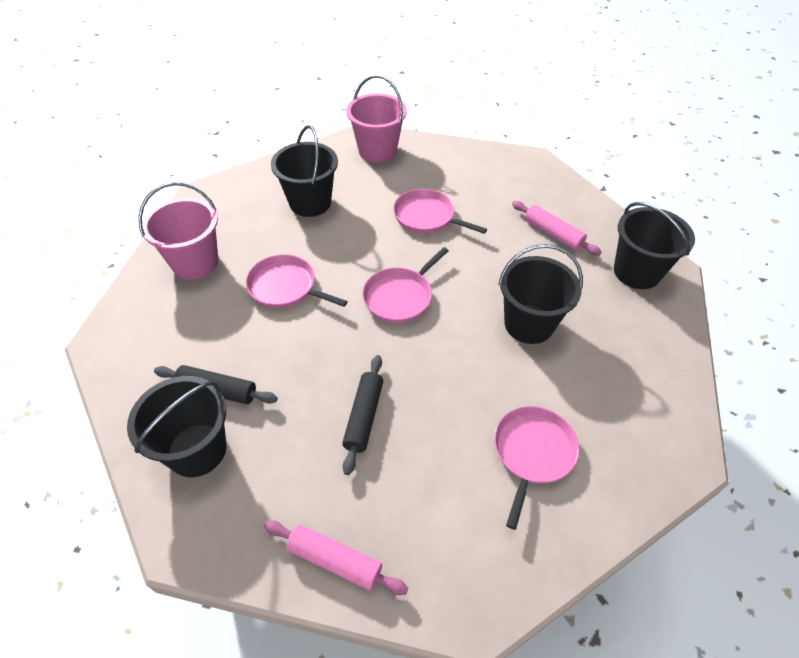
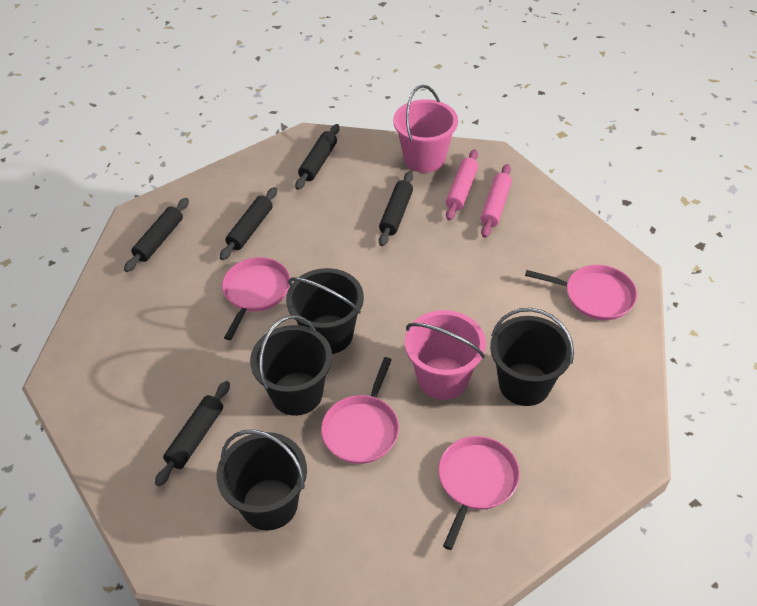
black rolling pin: [154,365,278,404] [342,355,383,475] = 2 -> [124,198,189,272] [155,381,230,486] [220,187,277,260] [295,124,339,190] [379,171,413,246] = 5

